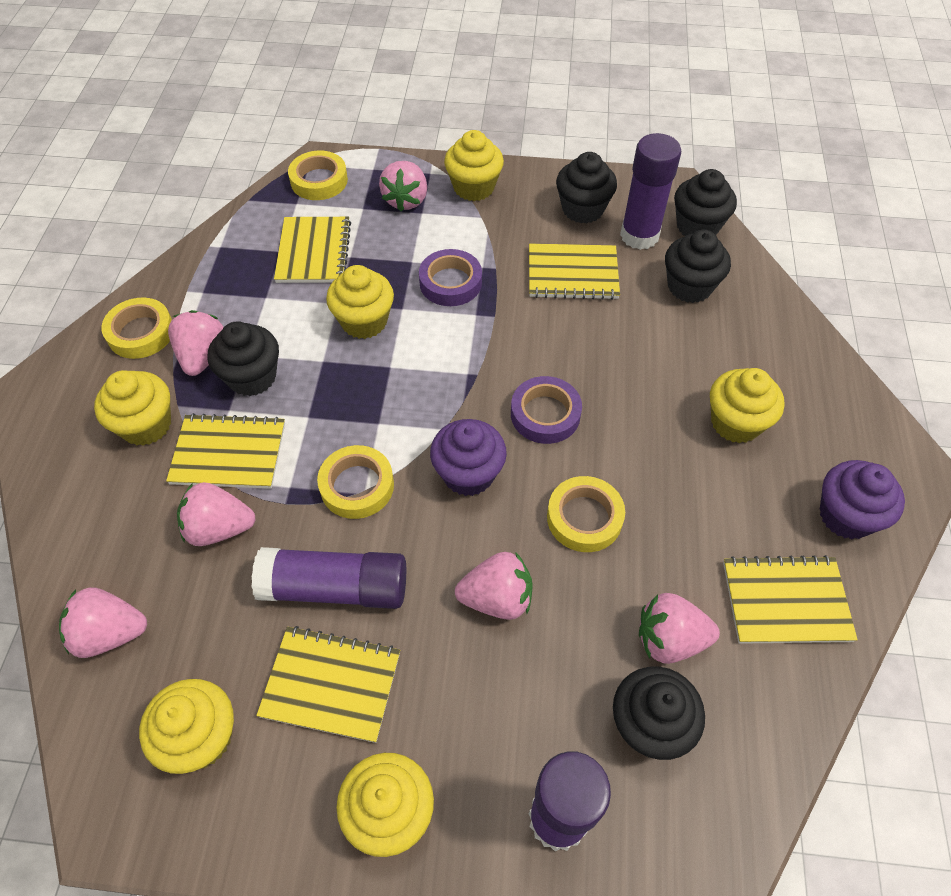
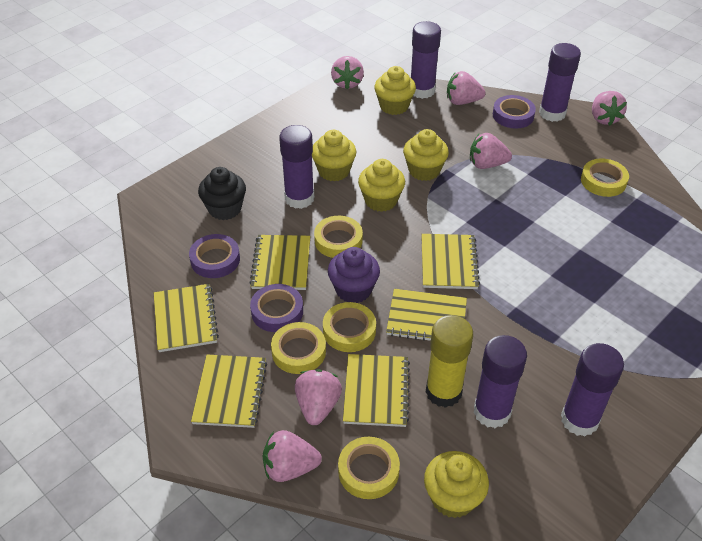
black cupcake: [208,321,279,396] [556,152,617,224] [613,667,705,760] [665,230,731,303] [674,169,737,236] = 5 -> [198,167,246,220] = 1
purple cupcake: [430,419,507,496] [820,460,905,539] = 2 -> [328,247,380,303] = 1
purple glue stick: [251,547,406,609] [529,751,611,851] [620,133,681,250] = 3 -> [279,125,314,209] [411,21,441,99] [474,335,527,428] [539,43,581,122] [561,343,624,437] = 5
purple tape: [419,249,482,306] [511,376,582,444] = 2 -> [189,234,240,278] [250,284,303,332] [493,95,536,128] = 3
yellow cupcake: [94,370,171,446] [139,679,234,774] [326,265,394,339] [336,753,434,857] [444,130,504,201] [710,368,785,443] = 6 -> [312,130,356,182] [358,159,405,212] [374,66,416,115] [403,129,449,181] [424,451,489,518] = 5
yellow glue stick: none = 0 -> [426,315,473,408] = 1
yellow notebook: [166,413,285,489] [256,626,400,743] [274,217,351,283] [529,244,620,300] [723,555,858,644] = 5 -> [154,284,219,352] [191,355,267,428] [249,235,310,290] [343,354,410,427] [386,289,467,341] [421,234,480,289] = 6
yellow tape: [101,298,172,359] [288,150,348,200] [317,445,394,519] [547,476,625,552] = 4 -> [271,322,326,374] [314,216,363,258] [323,302,376,352] [338,437,400,499] [581,158,629,197] = 5

